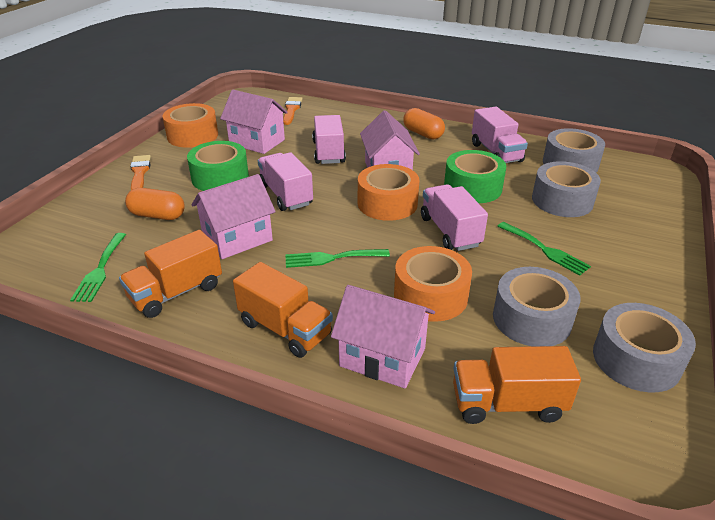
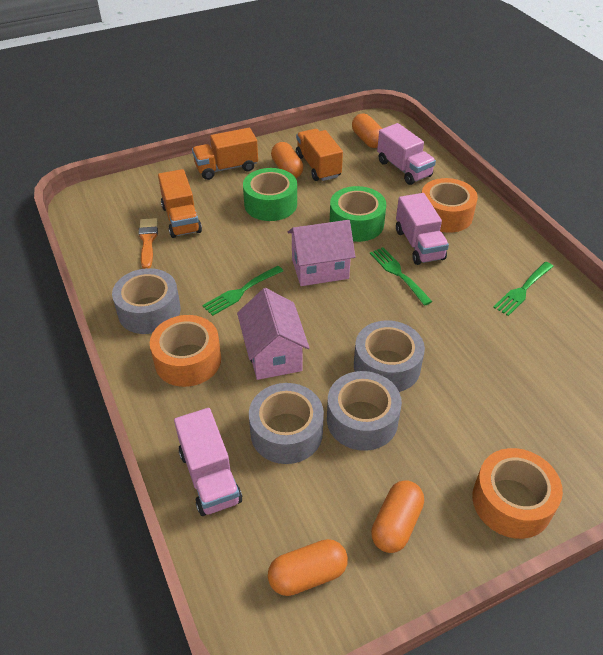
orange brush: [130,155,151,190] [283,97,303,125] = 2 -> [138,218,158,269] = 1
orange capsule: [125,188,185,220] [403,108,445,139] = 2 -> [268,539,348,596] [271,142,303,178] [352,114,383,148] [371,480,424,553] = 4
pink house: [191,174,276,259] [220,90,288,154] [331,285,435,389] [360,110,420,170] = 4 -> [237,288,309,380] [288,220,355,286] = 2
pink truck: [258,152,313,211] [312,115,346,164] [421,184,488,251] [472,107,528,163] = 4 -> [174,408,242,516] [377,123,436,185] [396,193,449,265] = 3

